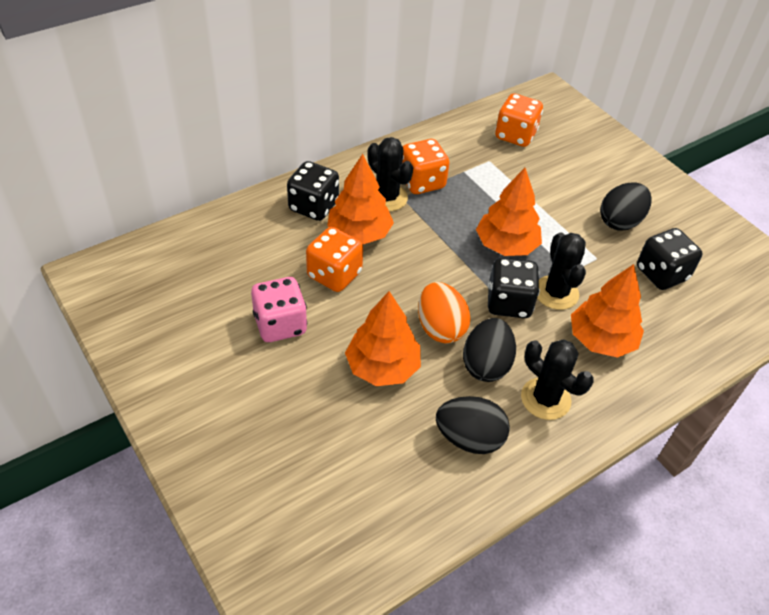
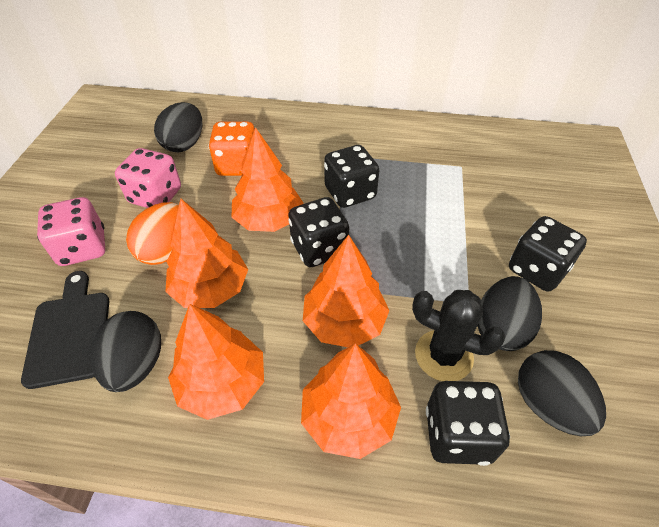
black cactus: [368,137,413,211] [521,339,594,420] [537,232,586,310] = 3 -> [412,290,505,381] = 1
black cutting board: none = 0 -> [21,271,109,389] = 1
black dice: [287,161,339,221] [488,258,540,318] [637,228,703,290] = 3 -> [288,197,349,267] [324,145,379,208] [426,381,510,466] [509,216,587,291] = 4
black egg: [436,396,510,454] [463,318,516,382] [600,183,652,231] = 3 -> [91,311,161,392] [154,102,202,152] [478,276,542,351] [518,350,606,436] = 4
orange dice: [306,227,363,292] [402,139,449,194] [495,94,543,147] = 3 -> [208,121,255,176] = 1
orange tree: [327,154,394,244] [345,291,421,386] [476,168,542,256] [571,264,644,358] = 4 -> [166,199,248,308] [168,304,264,420] [232,127,303,232] [301,343,401,459] [303,235,389,347] = 5
pink dice: [251,277,308,342] = 1 -> [37,197,105,266] [115,148,181,208] = 2

